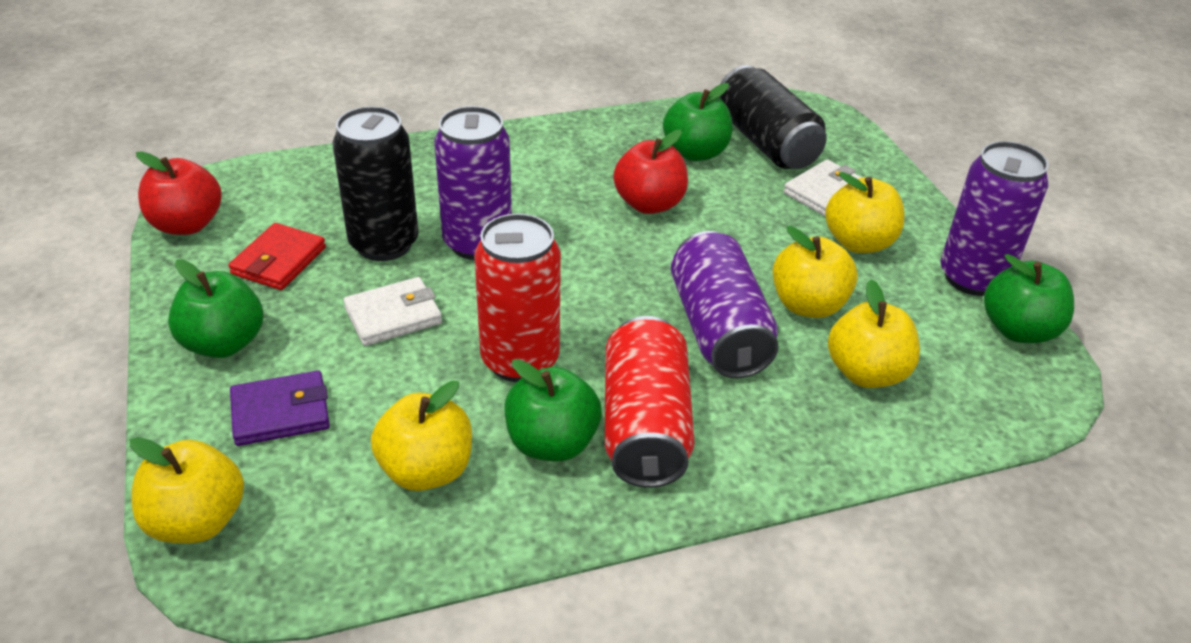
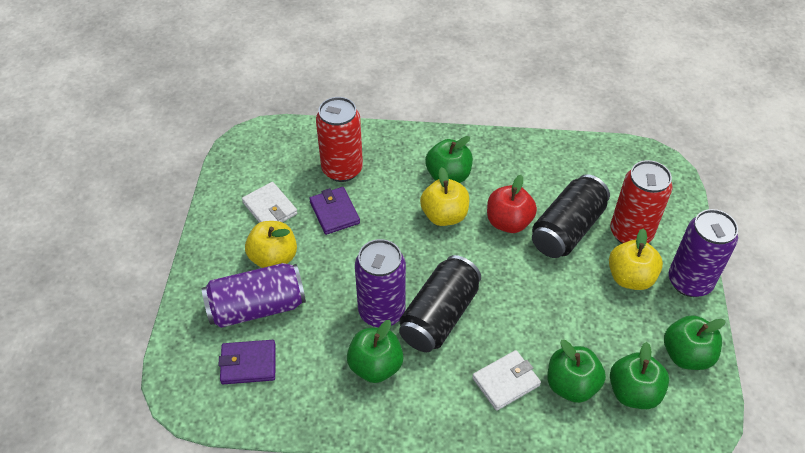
green apple: [168,259,263,358] [504,359,602,461] [663,83,732,161] [984,254,1074,343] = 4 -> [347,320,404,383] [425,136,473,183] [547,340,606,403] [610,342,669,409] [664,315,726,370] = 5
purple wallet: [230,371,330,446] = 1 -> [218,340,276,384] [309,187,360,235] = 2
red apple: [136,151,222,235] [613,130,688,214] = 2 -> [487,175,537,233] = 1
red wallet: [228,223,326,290] = 1 -> none = 0
yellow apple: [130,437,244,543] [371,381,472,491] [772,226,858,318] [825,172,905,253] [828,280,920,388] = 5 -> [245,221,297,268] [420,167,469,226] [609,228,663,290] = 3

